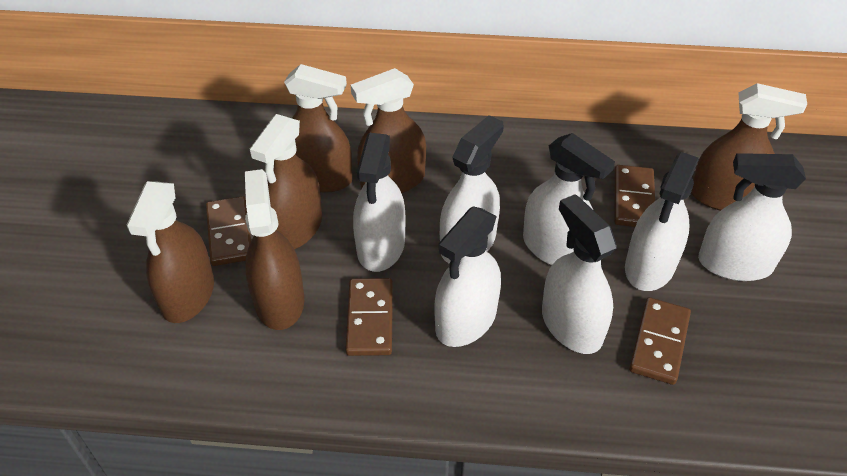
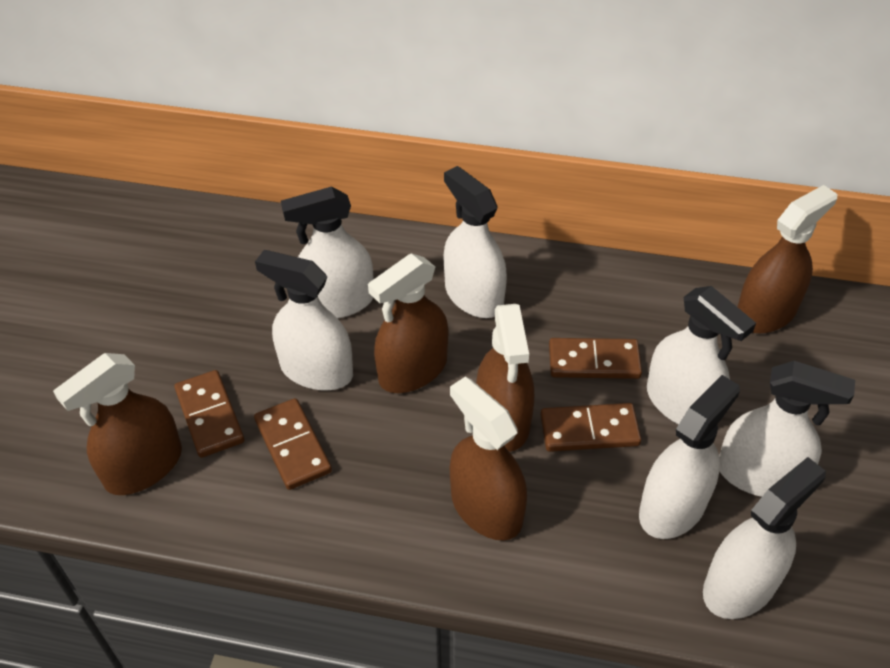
brown spray bottle: [127,181,214,323] [245,169,304,330] [250,114,322,249] [284,64,353,193] [351,68,426,194] [691,83,807,211] = 6 -> [53,353,182,495] [368,253,448,393] [450,376,527,541] [476,304,534,452] [738,185,837,333] = 5

